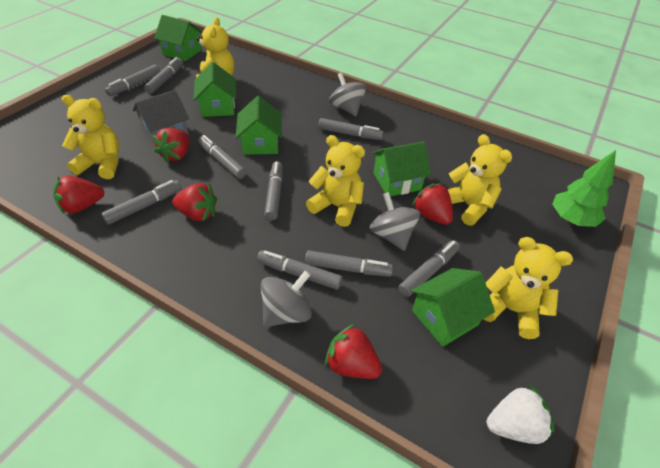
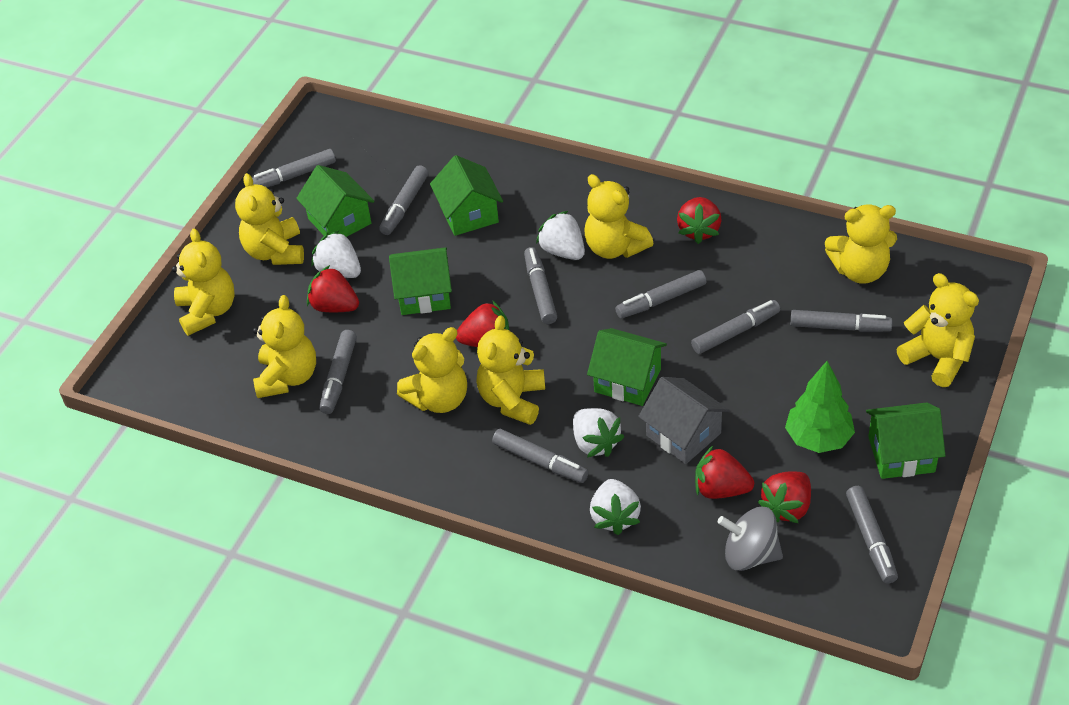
grey spinning top: [261,270,312,327] [329,73,366,116] [369,192,420,251] = 3 -> [718,507,783,571] = 1
white strawberry: [487,385,555,444] = 1 -> [311,230,361,278] [536,211,585,260] [573,408,624,457] [590,479,641,535] = 4
yellow teddy bear: [62,95,119,179] [196,17,234,78] [306,135,365,227] [447,134,512,226] [484,237,573,339] = 5 -> [172,229,235,336] [235,173,304,265] [253,295,316,398] [397,327,467,413] [476,315,545,425] [585,174,653,259] [825,205,897,284] [897,273,979,387] = 8

